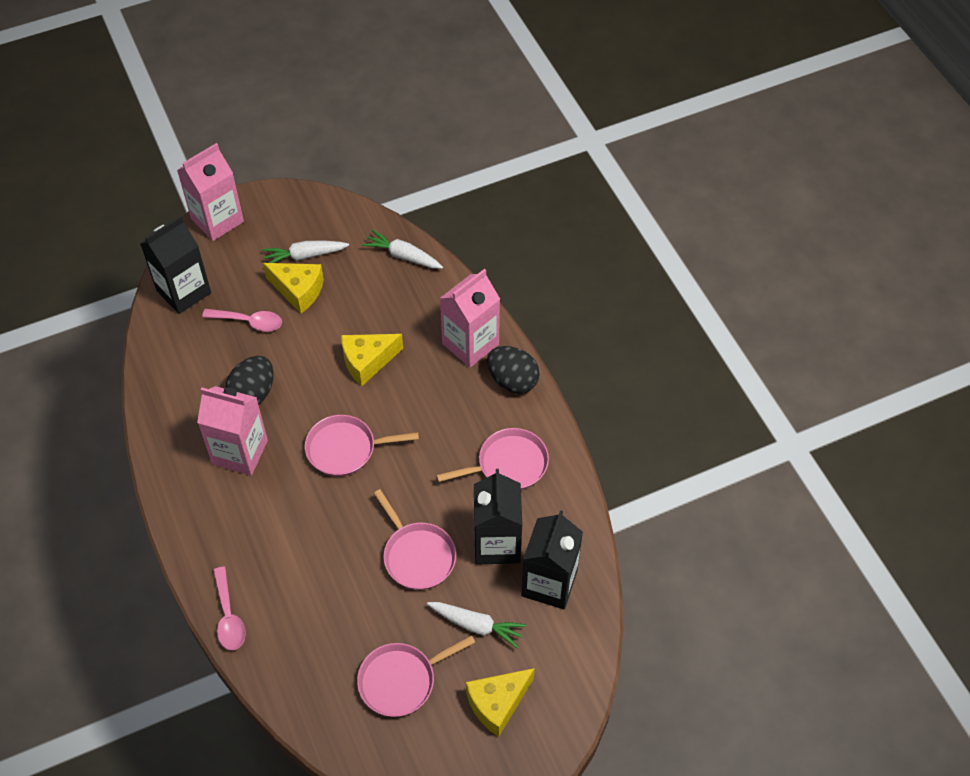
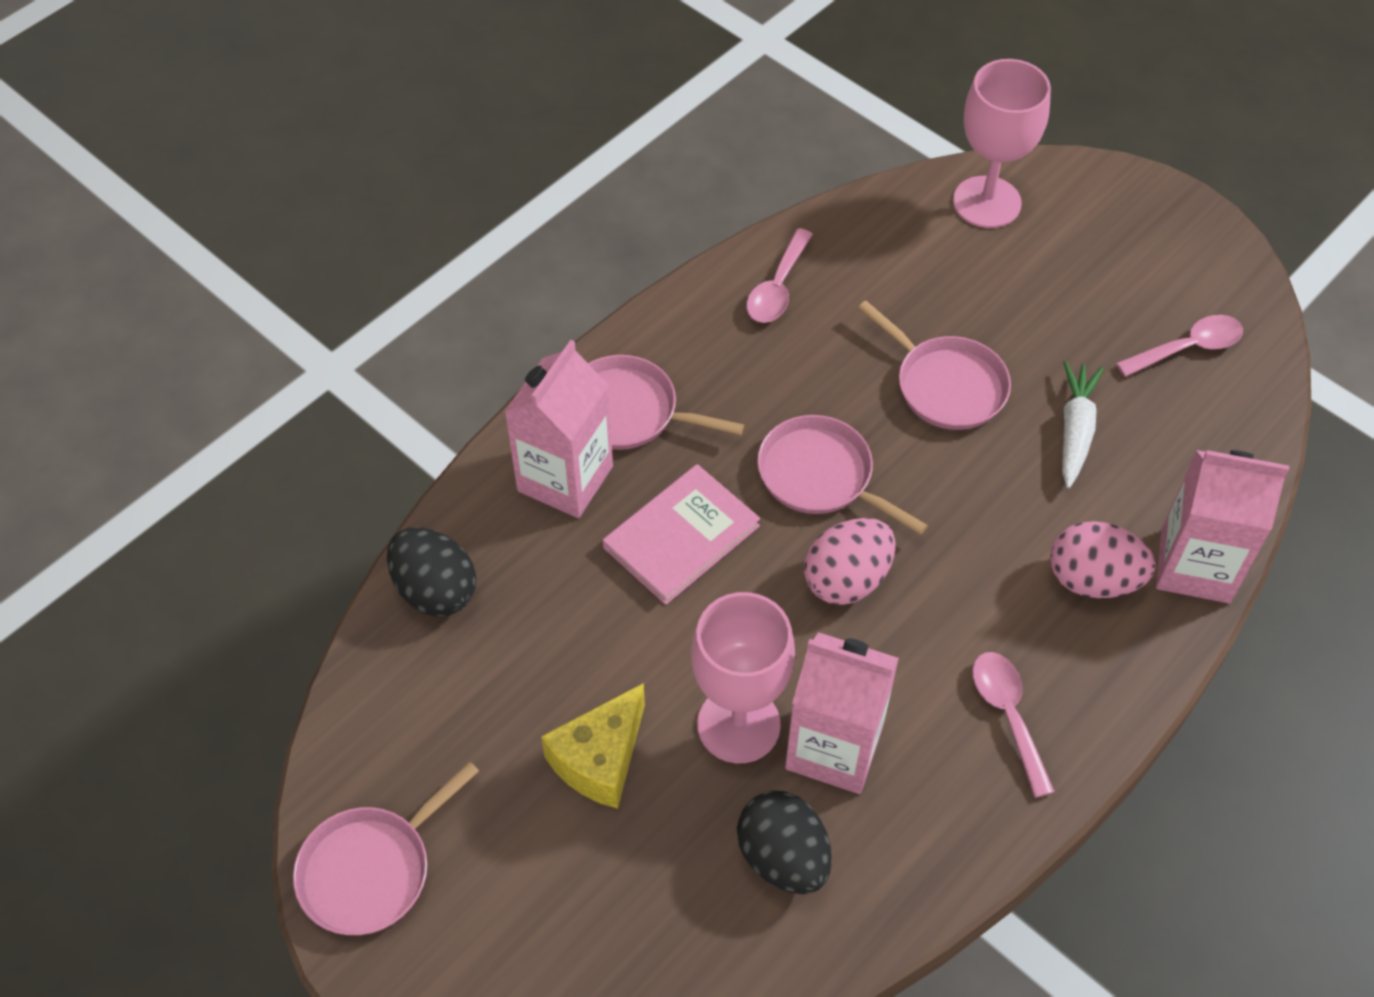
black carton: [140,215,211,314] [474,469,522,565] [521,510,583,609] = 3 -> none = 0
pink book: none = 0 -> [603,464,760,605] = 1
pink egg: none = 0 -> [804,518,896,605] [1050,521,1156,598] = 2
pink goblet: none = 0 -> [691,592,795,763] [953,59,1051,228] = 2
pink spoon: [202,309,282,332] [213,567,246,650] = 2 -> [746,228,813,323] [972,652,1055,798] [1116,315,1243,377] = 3
white carrot: [262,240,349,263] [362,229,443,269] [427,602,527,649] = 3 -> [1062,361,1104,488] = 1
yellow cheese: [263,263,324,313] [341,334,403,386] [466,668,535,737] = 3 -> [541,683,645,809] = 1

